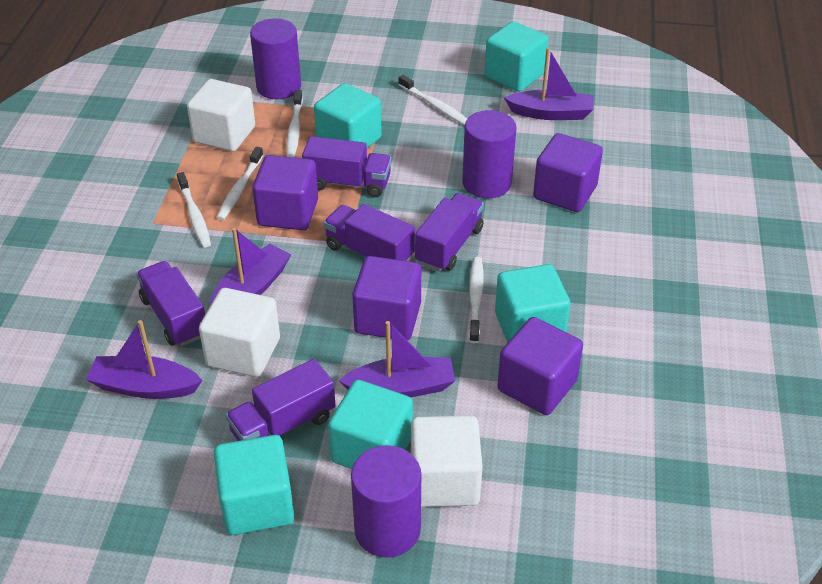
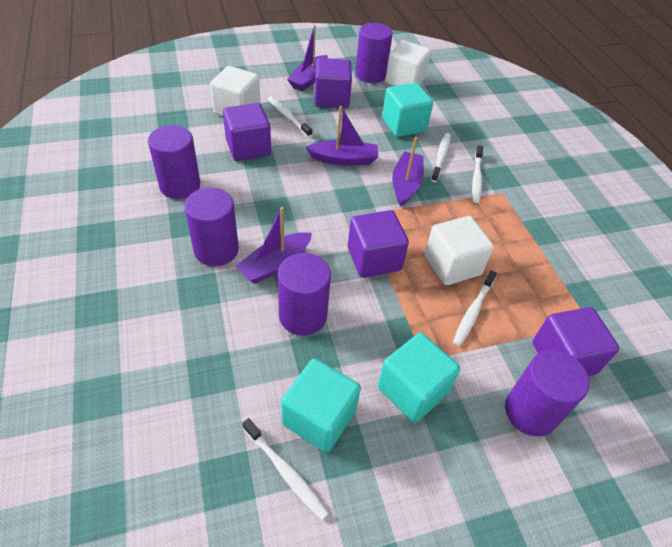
purple cylinder: [250,18,301,99] [351,445,421,558] [462,110,516,198] = 3 -> [148,125,200,199] [184,188,239,266] [278,253,331,336] [355,23,393,83] [505,350,589,437] = 5
purple truck: [136,261,205,346] [226,359,336,441] [302,136,391,197] [324,204,415,261] [415,193,484,272] = 5 -> none = 0
turquoise cube: [214,435,294,535] [314,83,382,148] [328,380,413,469] [485,21,548,92] [495,264,571,343] = 5 -> [281,359,361,452] [378,333,460,423] [382,83,433,137] = 3

